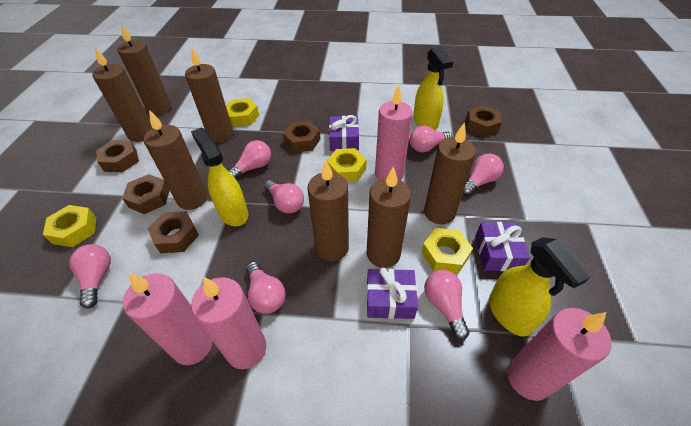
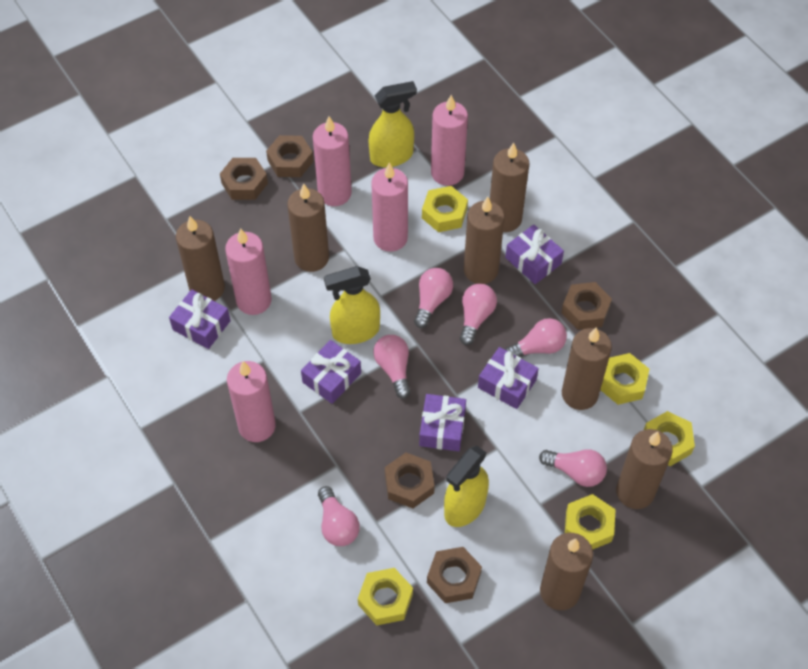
pink candle: [123,273,213,365] [191,277,266,369] [375,84,413,180] [507,308,611,401] = 4 -> [225,228,272,315] [227,361,276,442] [313,116,352,206] [371,162,408,252] [431,95,468,186] = 5
pink light bulb: [69,244,111,309] [228,140,271,179] [246,262,286,314] [264,180,304,214] [410,126,452,153] [424,270,469,340] [463,154,504,196] = 7 -> [318,486,360,546] [373,335,410,399] [414,268,453,328] [460,284,497,345] [505,318,567,357] [539,449,607,487] = 6
purple gift: [329,115,359,151] [367,268,418,319] [475,222,530,271] = 3 -> [169,289,230,349] [301,340,361,404] [419,394,466,451] [478,347,539,409] [505,224,564,284] = 5
yellow nut: [43,205,96,247] [226,98,259,127] [327,148,367,182] [421,228,473,274] = 4 -> [358,568,413,625] [422,186,468,232] [565,494,616,549] [601,353,649,405] [644,411,695,466] = 5

